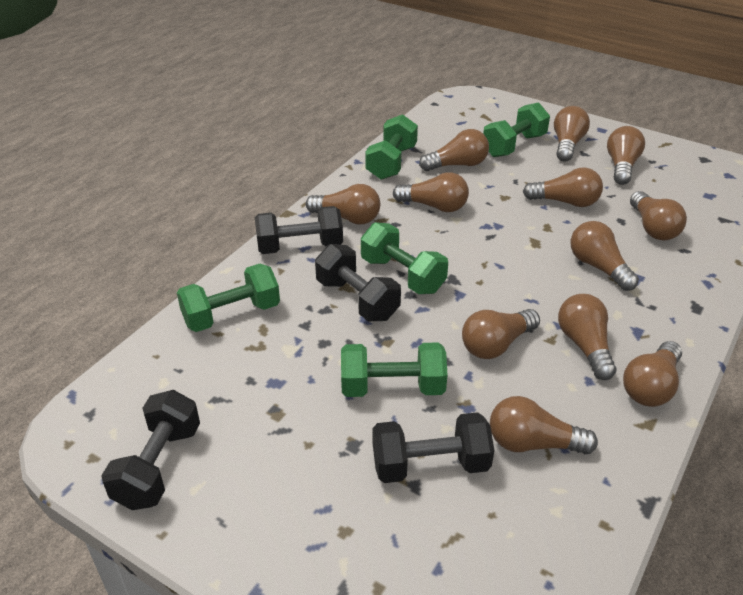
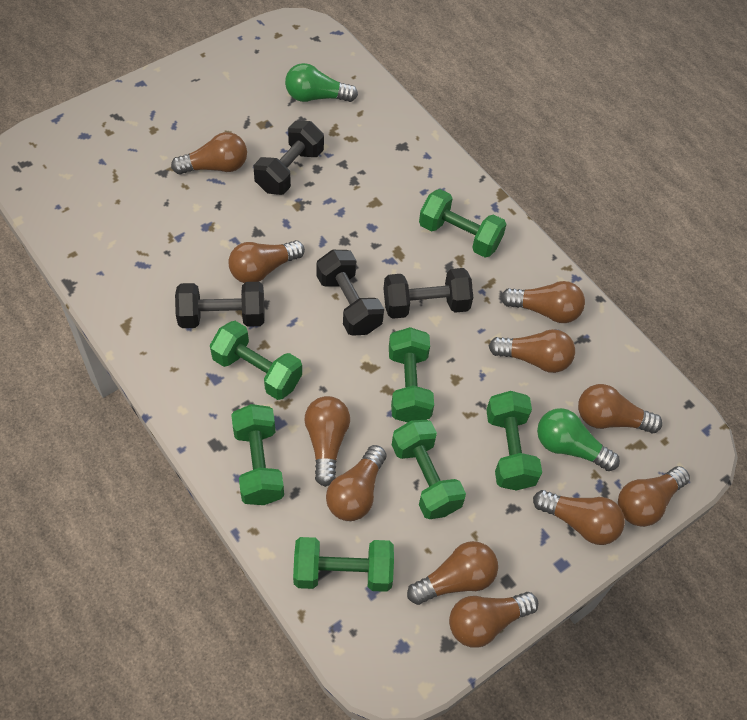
brown light bulb: [306,184,380,225] [393,172,469,212] [419,129,489,171] [462,309,540,359] [490,396,598,454] [523,168,603,207] [554,106,590,161] [558,294,616,380] [571,221,639,291] [607,126,645,185] [623,341,682,407] [630,191,687,240] = 12 -> [171,132,247,174] [228,240,305,283] [304,396,350,487] [326,445,386,521] [407,541,498,605] [449,592,538,648] [489,329,575,373] [501,281,585,323] [533,490,625,545] [578,384,663,433] [618,466,690,527] = 11
green dumbbell: [177,264,280,332] [341,342,447,397] [361,222,448,294] [365,114,418,180] [483,102,550,157] = 5 -> [210,321,302,400] [231,404,284,505] [293,537,394,592] [389,327,434,422] [392,420,466,519] [419,189,506,258] [486,391,542,491] = 7
green light bulb: none = 0 -> [285,63,358,102] [537,408,620,471] = 2

